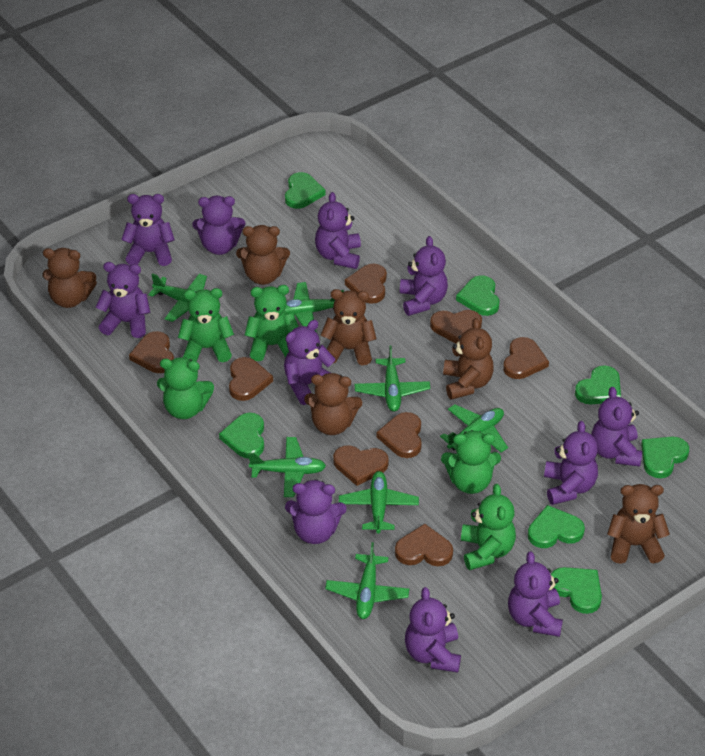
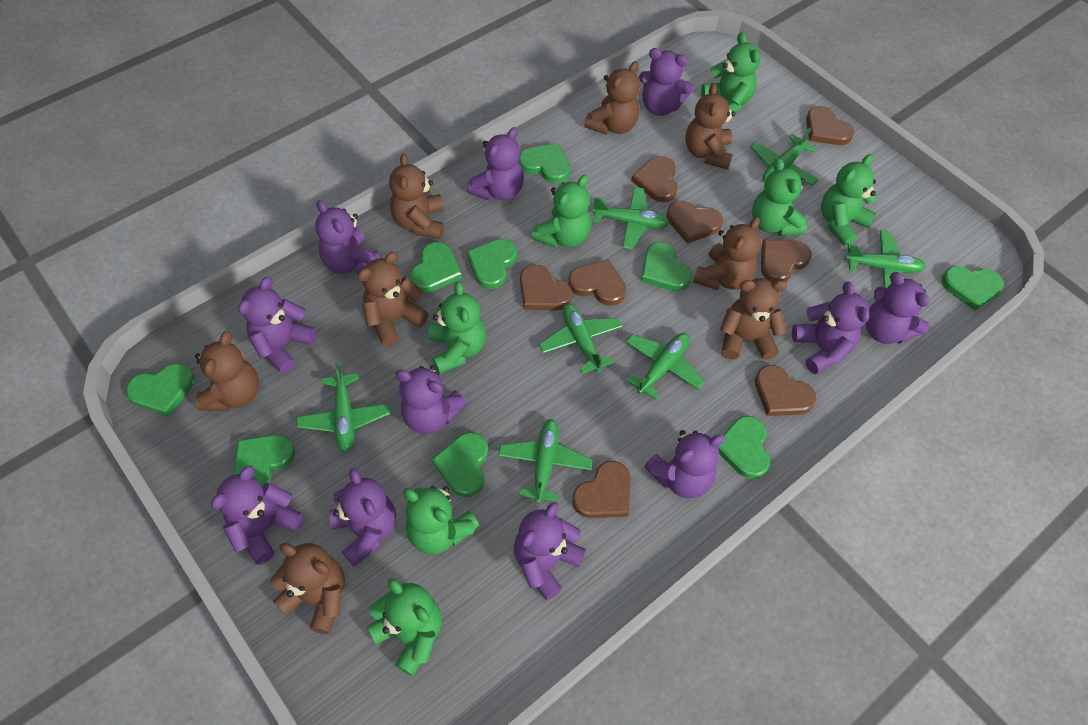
brown teddy bear: [43,248,97,308] [236,225,290,285] [304,373,362,435] [321,289,376,366] [443,318,494,400] [607,484,670,564] = 6 -> [195,331,259,411] [270,543,345,634] [358,252,429,346] [389,153,444,239] [584,61,640,135] [686,83,736,170] [693,217,761,290] [720,278,787,360] = 8
green heart: [219,413,264,458] [285,172,326,209] [456,275,500,316] [528,505,585,548] [550,567,602,614] [575,365,621,404] [641,437,689,478] = 7 -> [126,363,194,416] [233,435,295,487] [410,242,462,293] [432,432,488,497] [467,239,517,289] [519,143,570,183] [641,242,692,291] [718,416,770,479] [941,266,1004,311] = 9
green teddy bear: [157,357,214,419] [178,288,234,362] [245,285,299,361] [441,430,501,494] [461,484,516,570] = 5 -> [367,578,442,676] [403,486,480,555] [428,282,486,374] [532,175,591,248] [701,32,760,113] [752,158,807,236] [821,154,877,246] = 7

